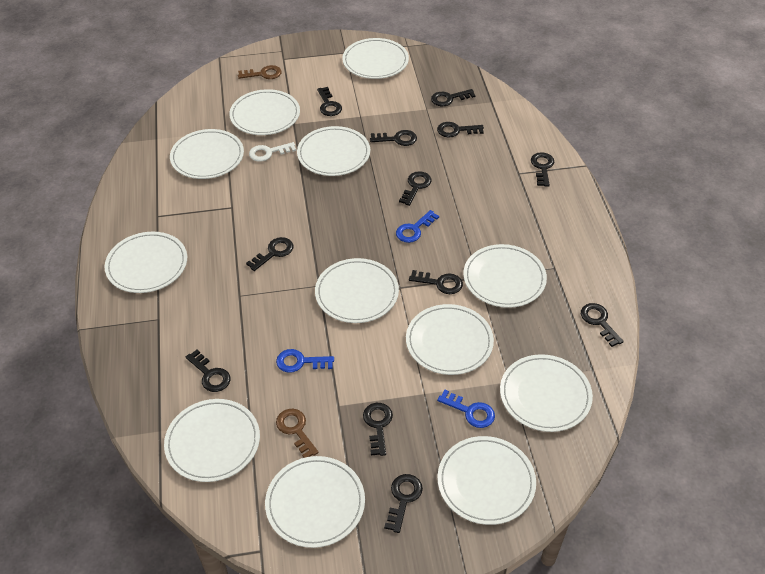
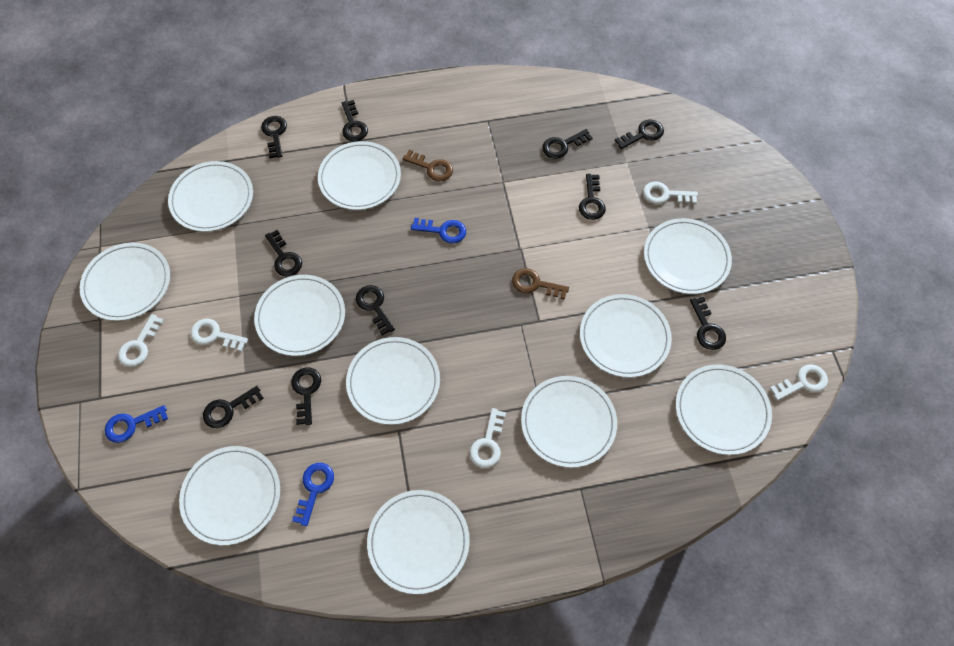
black key: [186,350,231,392] [246,237,294,271] [317,87,342,116] [363,403,393,456] [370,130,417,146] [384,474,423,533] [399,171,432,206] [409,270,463,294] [431,89,476,106] [437,122,484,138] [531,152,554,187] [581,303,624,347] = 12 -> [203,386,263,428] [261,116,287,158] [265,230,302,276] [291,367,321,425] [342,100,368,142] [356,285,395,335] [542,129,593,159] [579,174,606,220] [615,120,664,149] [690,297,726,350] = 10
white key: [249,142,296,162] = 1 -> [118,314,164,367] [190,319,248,352] [470,408,506,468] [643,182,698,204] [770,364,828,401] = 5
white plate: [105,232,187,293] [164,399,260,482] [170,129,244,179] [229,89,300,135] [265,456,365,548] [297,126,370,176] [315,258,399,323] [342,38,409,79] [406,304,494,375] [437,436,536,525] [463,244,547,308] [500,354,593,432] = 12 -> [80,243,170,321] [168,161,253,232] [179,446,280,545] [254,275,345,356] [318,141,401,210] [346,337,440,425] [367,490,470,594] [521,376,617,468] [580,294,672,378] [644,218,732,294] [676,364,772,455] = 11

